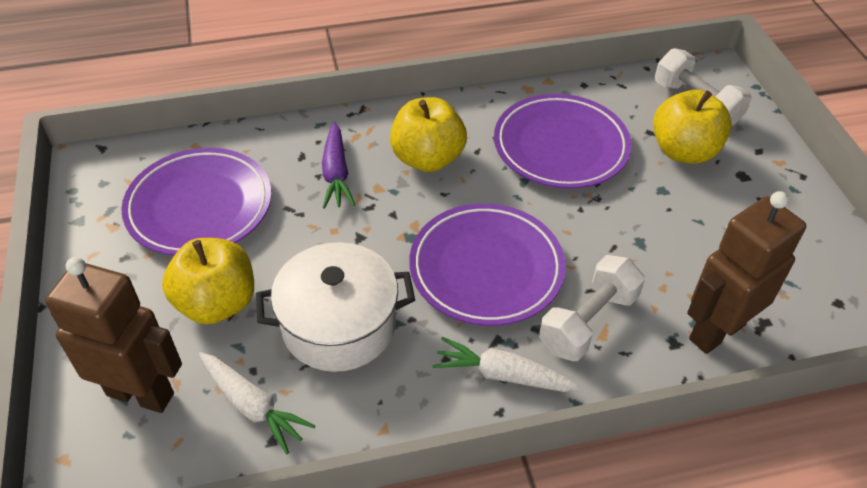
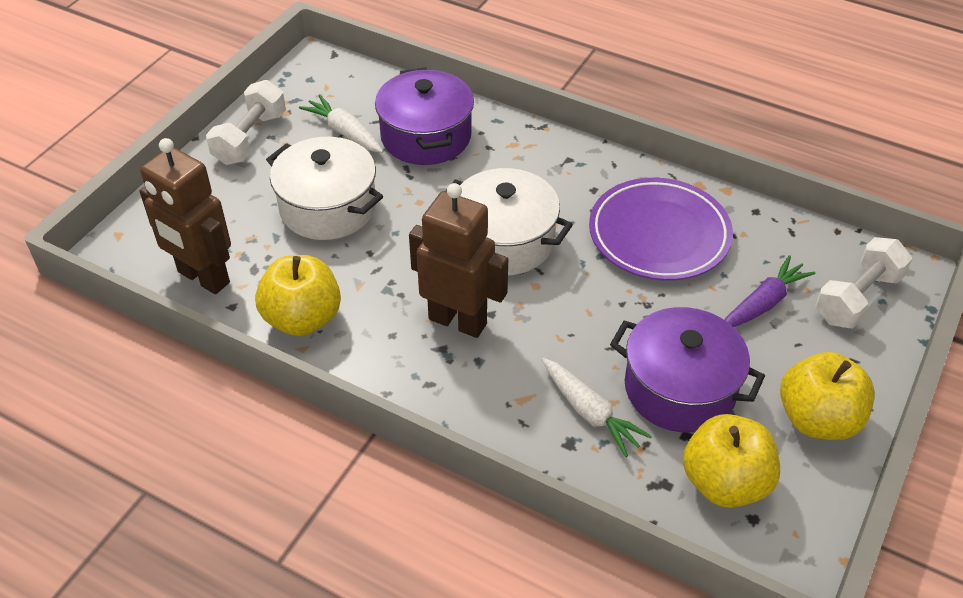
purple plate: [121,148,272,256] [409,203,566,326] [494,94,632,189] = 3 -> [589,178,733,281] = 1
purple pot: none = 0 -> [375,67,474,165] [610,307,765,432] = 2
white pot: [256,242,415,372] = 1 -> [266,137,383,240] [446,168,573,275] = 2

